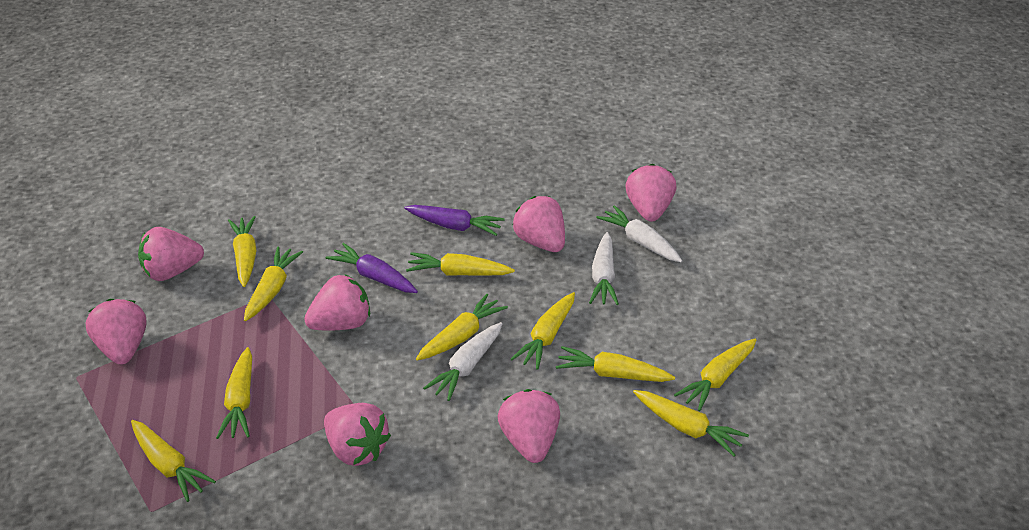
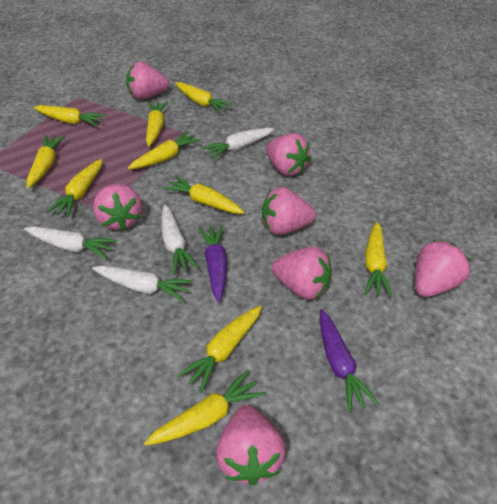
white carrot: [423,322,502,401] [589,232,619,305] [596,205,682,262] = 3 -> [24,226,117,259] [92,265,193,302] [161,205,199,275] [202,128,274,160] = 4

